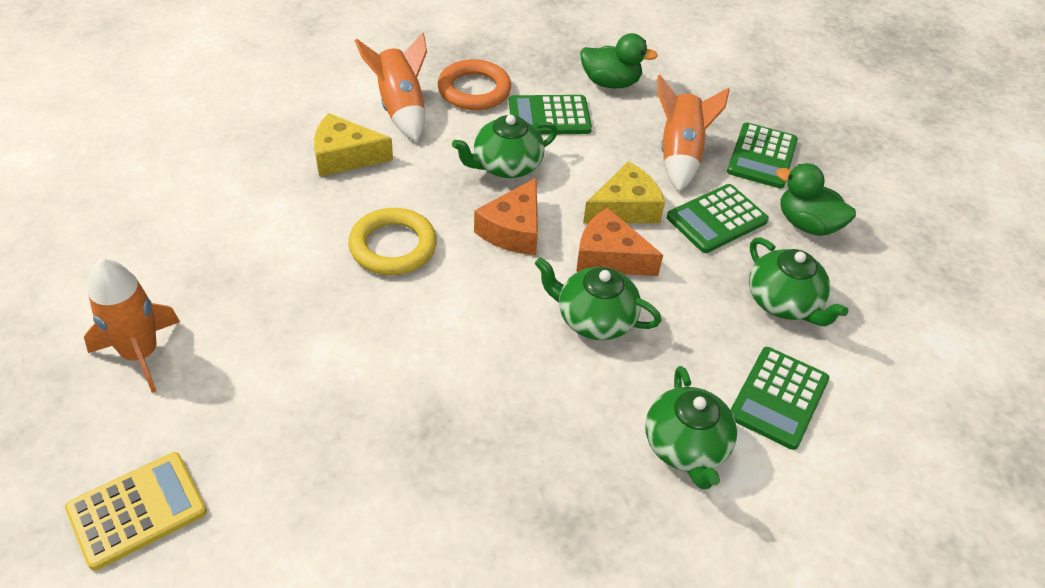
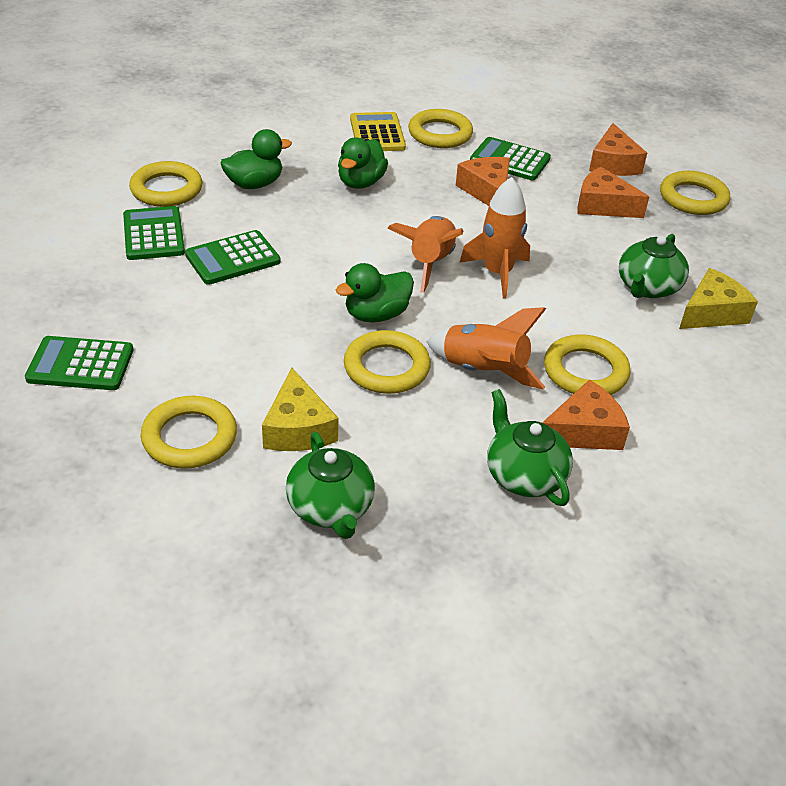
green duck: [580,33,658,89] [776,163,856,236] = 2 -> [220,129,292,189] [336,263,414,322] [338,137,388,189] = 3
green teapot: [452,115,558,178] [535,257,661,340] [645,366,737,489] [749,237,848,326] = 4 -> [286,432,375,539] [487,389,573,506] [619,234,689,298] = 3
orange cheese: [474,178,538,255] [576,207,663,276] = 2 -> [456,157,510,206] [542,379,630,450] [577,167,649,218] [589,123,647,176] = 4
orange ring: [438,59,511,110] = 1 -> none = 0
yellow ring: [348,208,437,275] = 1 -> [129,161,203,207] [141,396,237,469] [344,330,431,394] [408,109,473,148] [544,334,631,395] [660,171,730,215] = 6

